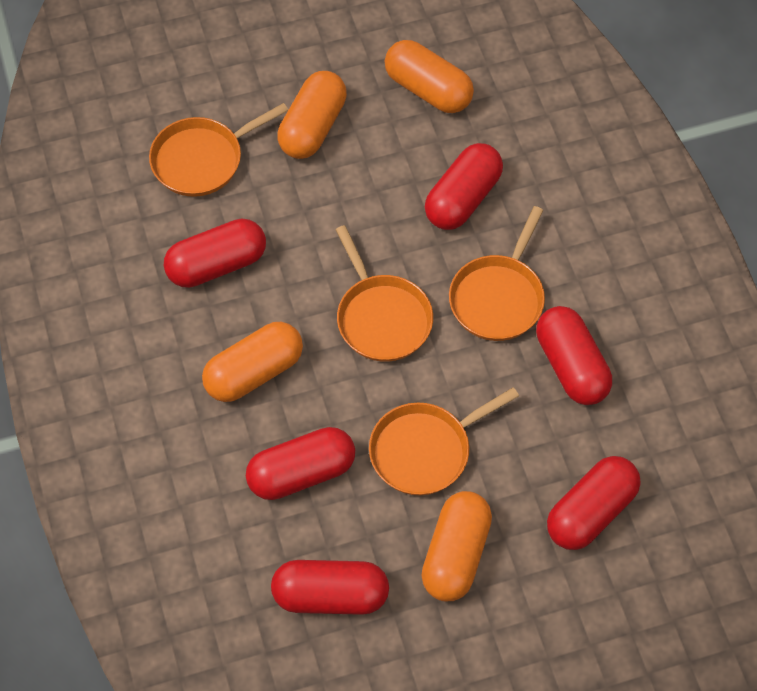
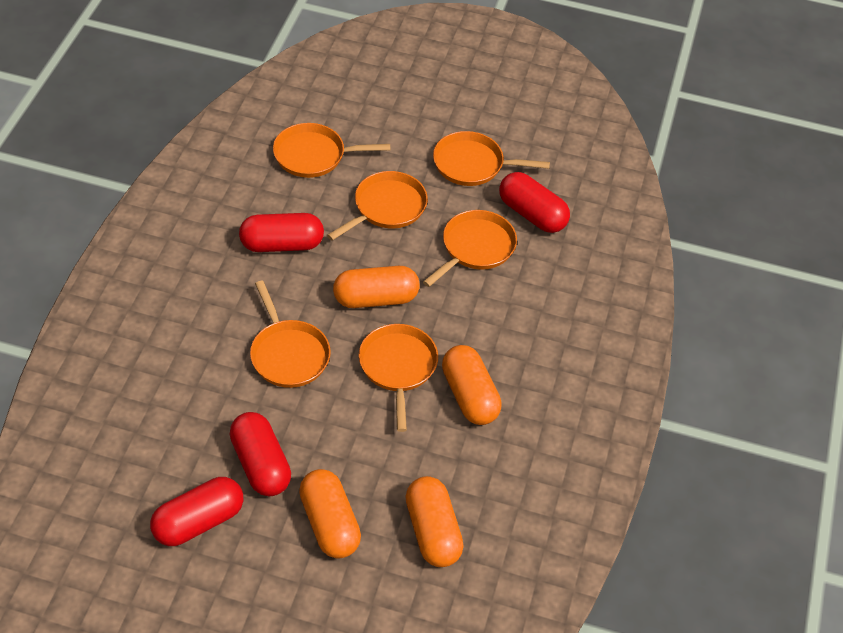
orange pan: [149,103,288,197] [335,225,433,362] [369,387,519,495] [449,206,545,341] = 4 -> [250,281,331,388] [273,123,390,178] [327,171,428,241] [359,324,438,432] [423,210,517,287] [433,131,550,186] = 6
red capsule: [164,219,266,288] [246,427,355,500] [271,560,389,615] [425,143,503,230] [536,306,612,405] [547,456,640,550] = 6 -> [150,477,243,546] [229,412,291,496] [239,213,324,252] [499,172,570,233] = 4

